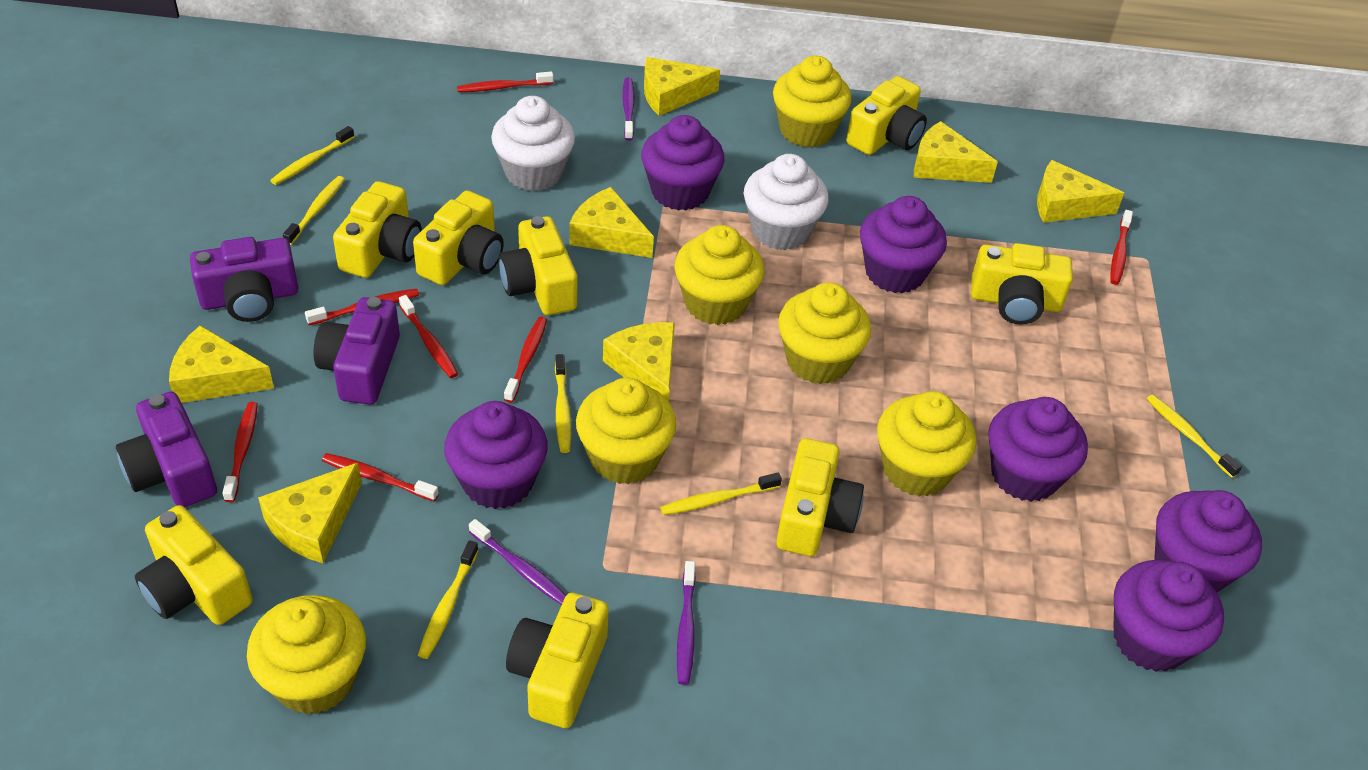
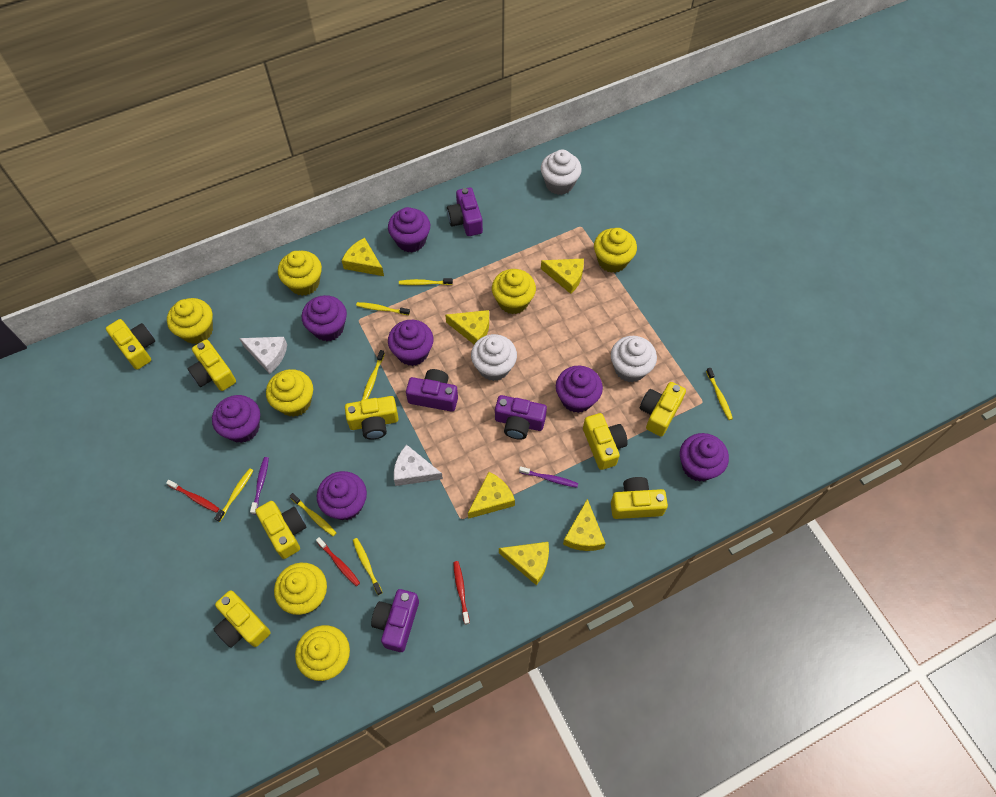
purple camera: [116,391,217,507] [190,237,299,322] [314,297,400,405] = 3 -> [371,589,419,652] [406,369,458,412] [447,187,483,236] [495,395,547,440] = 4
purple cupcake: [444,401,548,509] [641,115,725,211] [860,196,947,294] [988,397,1088,502] [1113,560,1224,672] [1154,490,1262,593] = 6 -> [212,395,260,443] [302,295,347,341] [317,471,367,520] [388,207,430,252] [388,320,433,366] [556,366,603,413] [680,433,729,482] = 7
purple toothbrush: [469,519,566,605] [622,77,635,141] [677,561,696,685] = 3 -> [250,457,269,515] [519,466,578,488] = 2
red toothbrush: [223,402,258,502] [305,288,419,325] [322,453,439,501] [399,295,458,378] [457,72,553,92] [504,316,547,403] [1110,210,1133,285] = 7 -> [166,480,219,513] [316,537,360,586] [453,561,470,625] = 3
white cheese: none = 0 -> [239,337,287,374] [394,445,443,486] = 2
white cupcake: [491,96,575,191] [744,154,829,250] = 2 -> [471,334,517,381] [541,150,582,195] [611,336,657,382] = 3
yellow cheese: [169,325,274,403] [258,463,362,563] [569,187,654,258] [603,322,675,402] [644,57,720,116] [914,121,998,183] [1037,160,1124,223] = 7 -> [342,238,384,276] [445,310,489,344] [468,472,515,519] [499,542,549,585] [541,258,584,294] [563,499,606,551] = 6
yellow cupcake: [247,595,366,715] [576,378,676,484] [674,225,764,325] [773,56,852,148] [778,282,871,384] [877,391,976,497] = 6 -> [167,298,213,344] [266,369,313,417] [274,563,327,615] [278,251,322,296] [295,625,350,681] [492,269,536,314] [594,228,637,273] = 7
yellow toothbrush: [270,126,354,185] [283,176,345,245] [418,540,479,659] [555,354,571,453] [660,473,782,515] [1147,394,1242,478] = 6 -> [214,468,254,522] [290,493,336,536] [353,538,383,595] [356,302,410,315] [362,350,385,400] [399,278,453,285] [706,368,733,420] = 7

